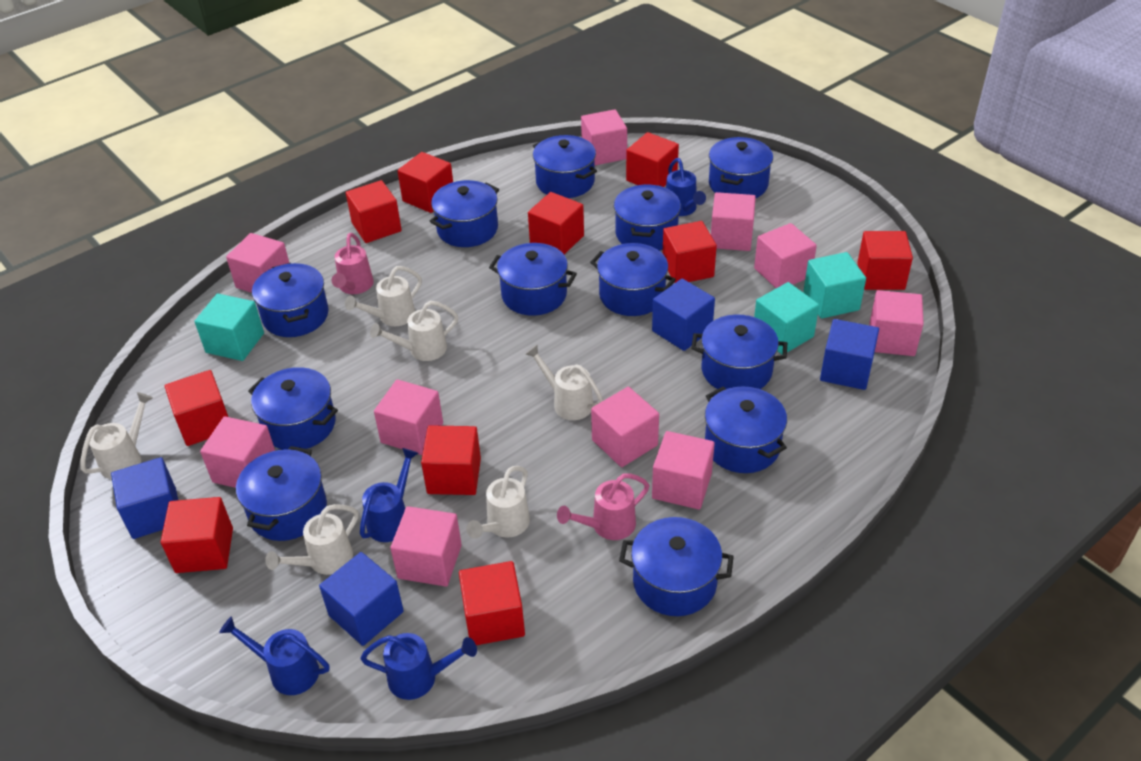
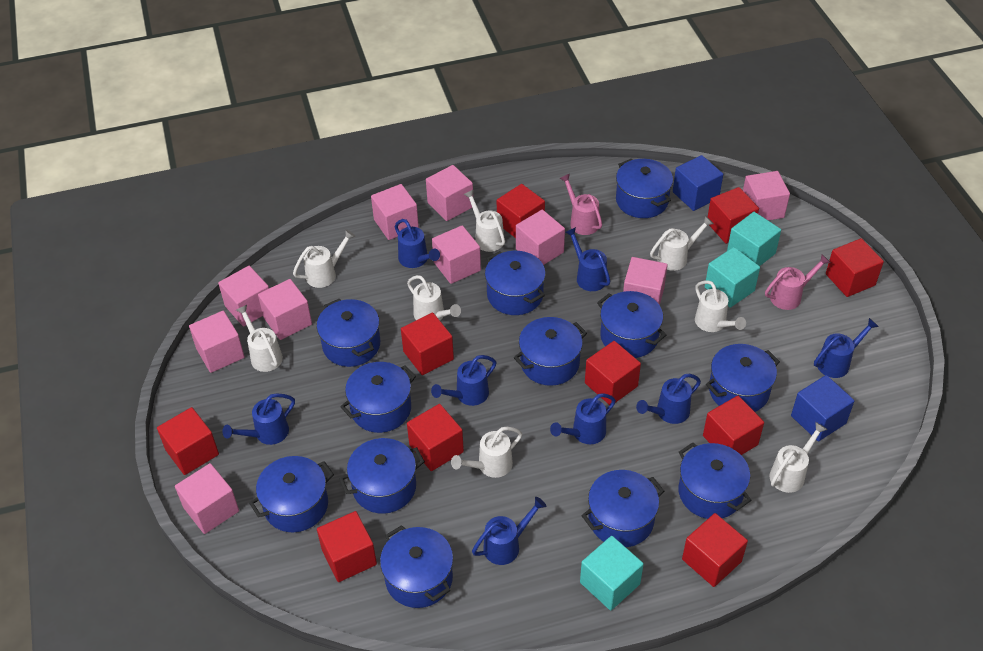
blue cube: [111,457,178,539] [319,552,404,646] [652,279,715,351] [820,319,879,390] = 4 -> [673,155,723,211] [791,375,855,442] = 2
blue watering can: [219,616,329,695] [360,448,418,542] [360,633,477,700] [666,158,706,216] = 4 -> [222,393,295,445] [395,219,440,268] [431,355,497,406] [472,497,546,565] [550,393,616,444] [565,227,611,291] [636,374,701,424] [814,318,879,378] = 8
white watering can: [80,392,153,479] [265,504,358,575] [345,266,422,326] [370,301,458,361] [466,466,530,539] [525,345,603,420] = 6 -> [236,305,283,372] [293,229,356,288] [407,275,461,320] [451,427,522,478] [463,190,505,252] [650,216,714,271] [695,280,746,332] [769,422,828,493] = 8

